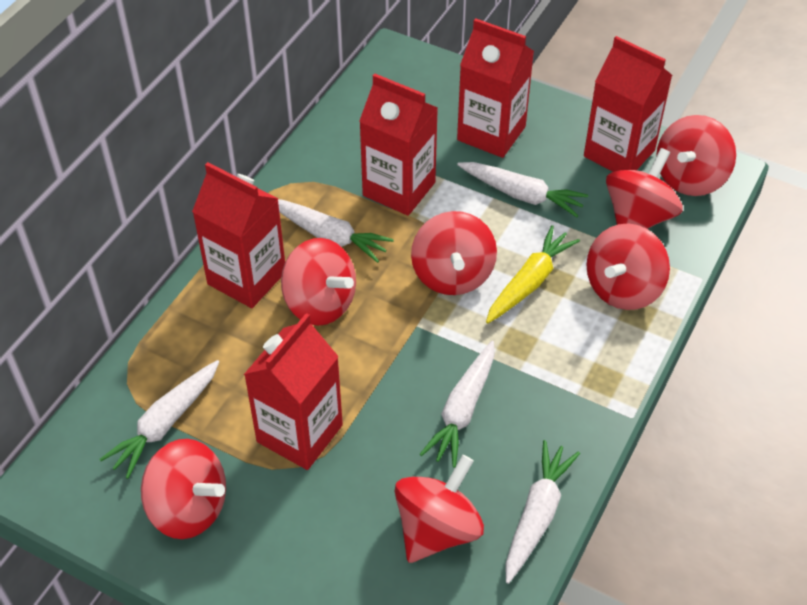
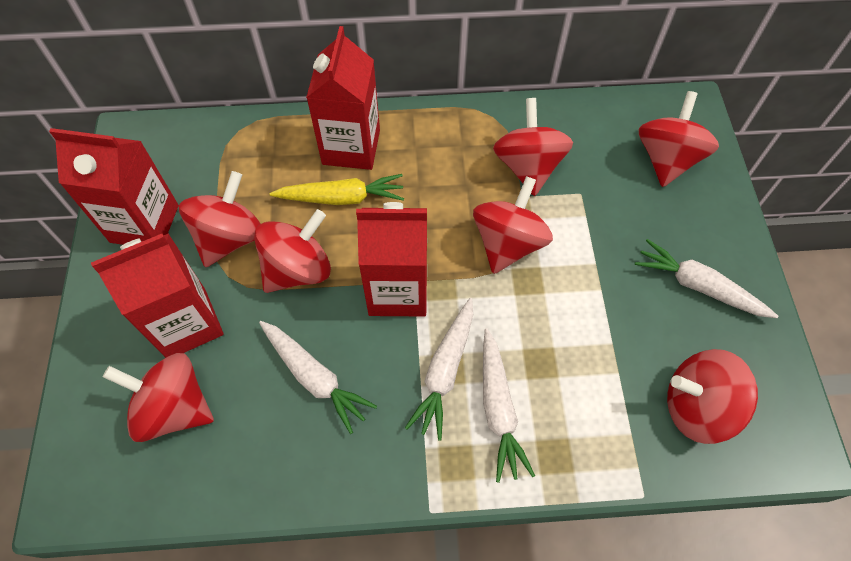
red carton: [192,162,285,308] [244,313,343,470] [359,73,438,216] [457,18,534,158] [584,36,672,172] = 5 -> [49,128,179,245] [91,233,224,358] [306,26,380,170] [356,202,427,316] = 4
white carrot: [100,360,219,479] [278,200,394,263] [420,341,494,468] [457,162,588,217] [505,440,580,584] = 5 -> [259,321,377,434] [405,298,473,440] [483,329,535,483] [635,239,778,318] = 4

